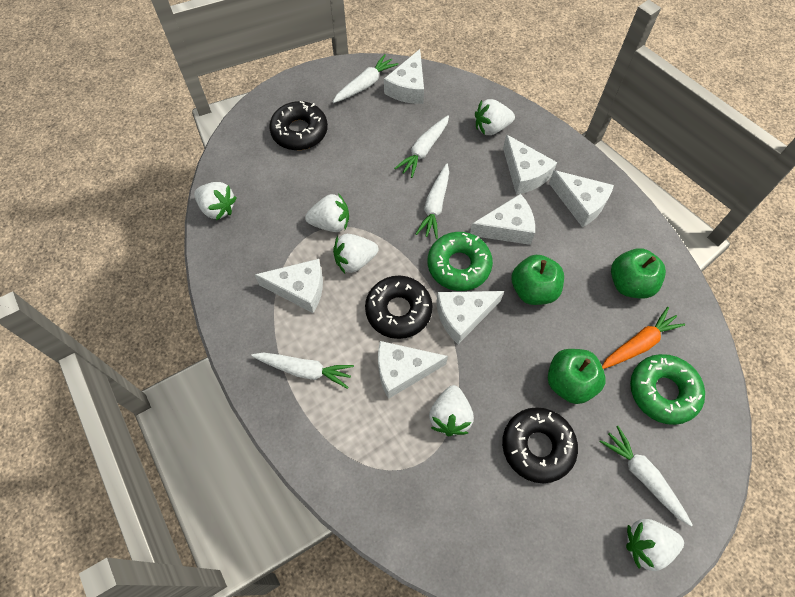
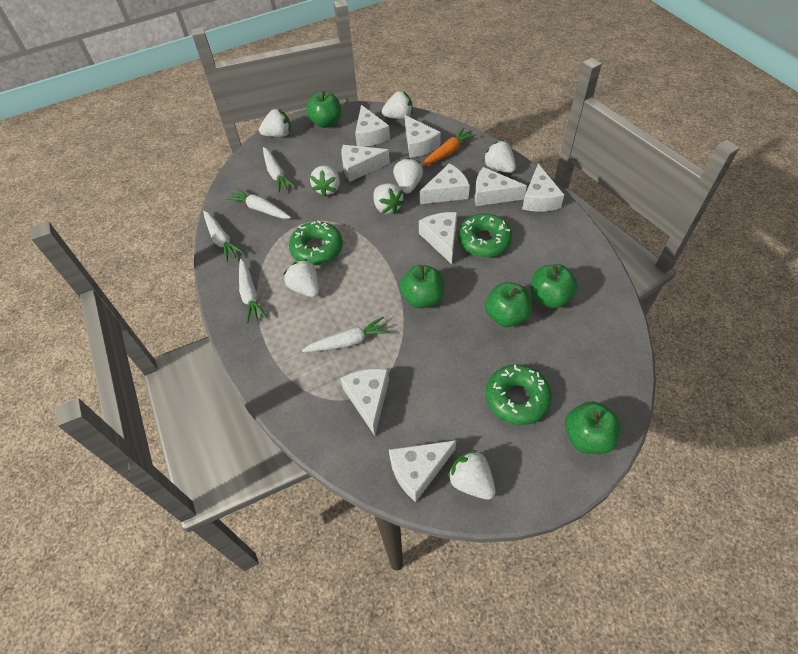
black donut: [269,101,328,150] [365,276,433,339] [502,407,578,483] = 3 -> none = 0
green apple: [511,255,564,305] [548,349,606,404] [611,248,666,299] = 3 -> [306,91,341,128] [400,265,444,308] [485,282,532,327] [531,264,578,308] [565,401,621,454] = 5
green donut: [428,232,493,291] [630,354,705,425] = 2 -> [289,221,343,265] [458,214,512,257] [486,364,552,425] = 3
white cheese: [255,259,323,313] [378,341,448,399] [384,49,424,104] [436,291,504,344] [470,194,535,245] [503,134,557,195] [549,170,614,227] = 7 -> [340,369,389,436] [341,145,390,182] [355,105,390,147] [389,440,456,502] [405,115,441,158] [419,212,457,264] [420,163,470,204] [475,167,527,206] [522,164,564,212] = 9
white strawberry: [194,182,237,221] [305,193,349,232] [333,234,379,273] [429,385,474,436] [475,99,515,135] [626,519,684,571] = 6 -> [259,109,291,137] [284,259,319,297] [310,165,340,197] [373,183,405,215] [382,91,413,119] [393,158,423,194] [447,450,495,500] [483,140,516,173] = 8

